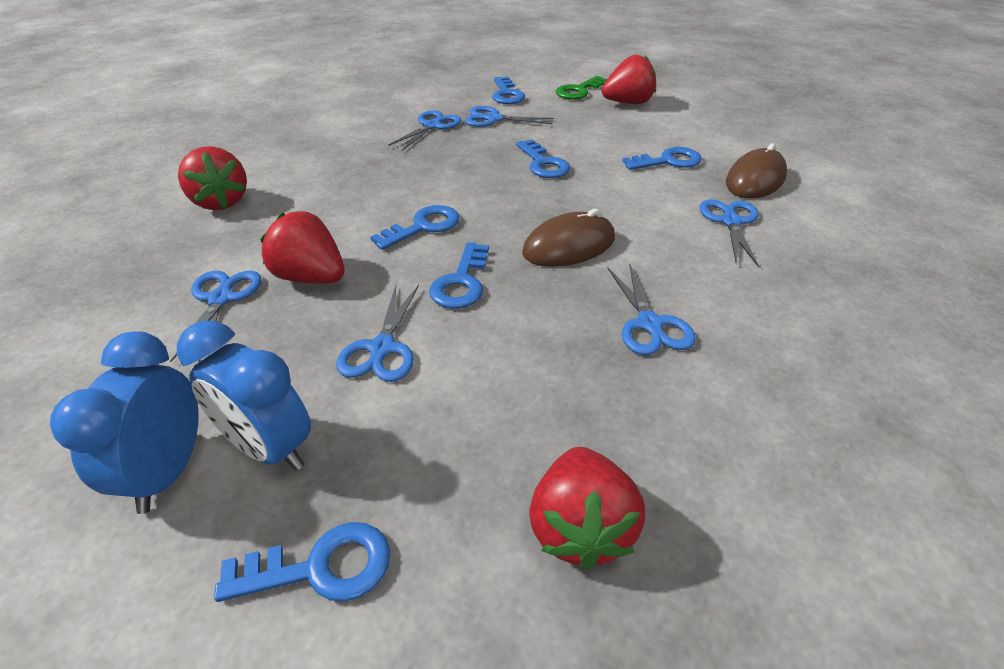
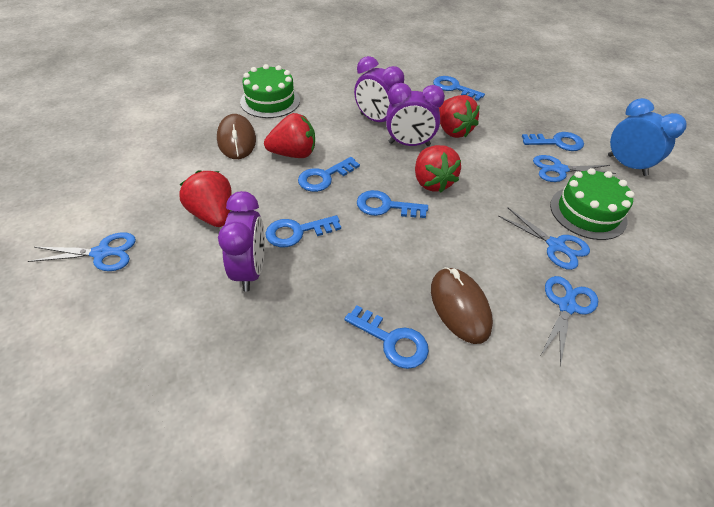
blue clock: [50,331,199,514] [177,321,311,471] = 2 -> [608,98,686,176] = 1
blue scissors: [170,271,262,363] [336,285,419,382] [388,110,462,151] [465,106,554,127] [607,263,696,355] [699,200,759,267] = 6 -> [28,232,136,271] [498,208,590,270] [533,155,616,182] [541,276,598,366] = 4
green cake: none = 0 -> [240,64,300,118] [550,168,634,240] = 2
green key: [556,76,607,100] = 1 -> none = 0
purple clock: none = 0 -> [218,191,265,292] [354,56,404,122] [386,83,445,146] = 3

